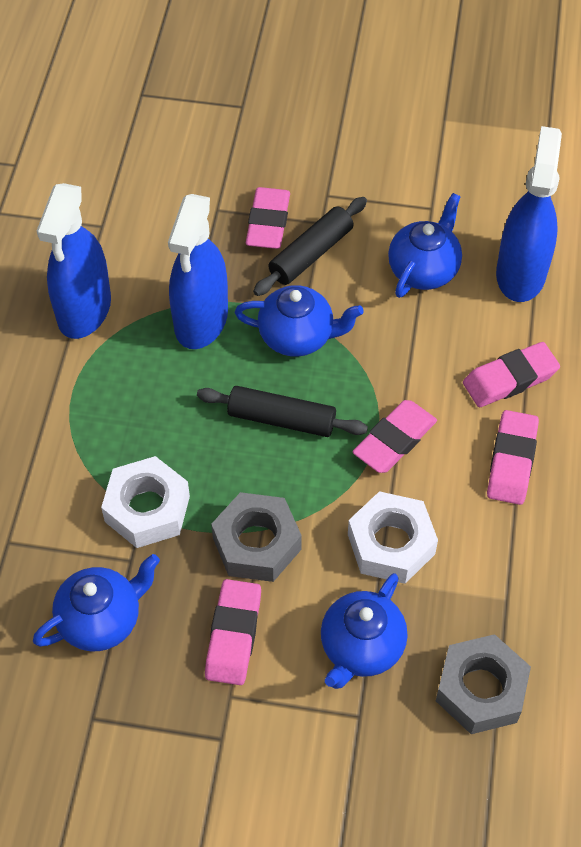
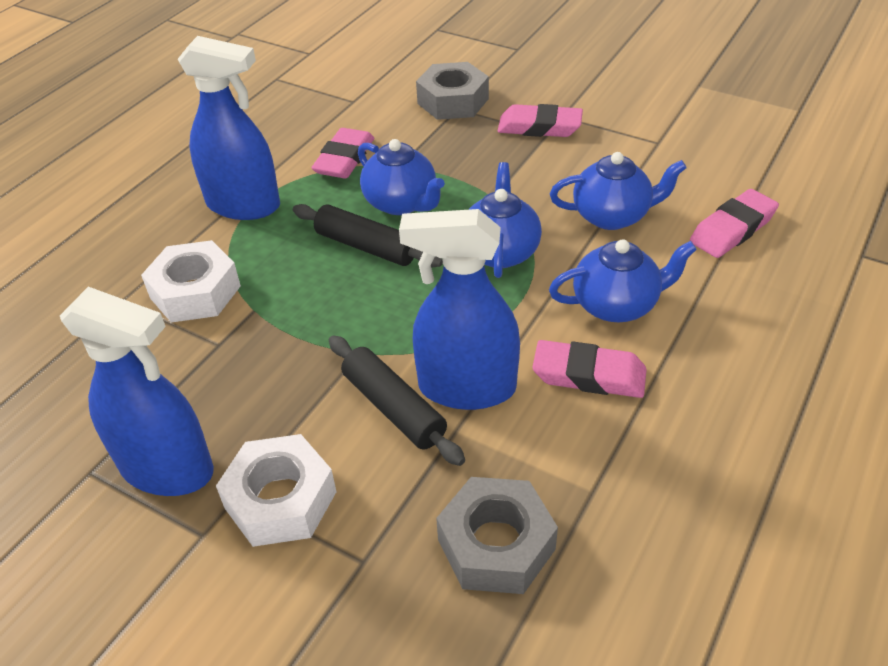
pink eraser: [205,579,261,685] [246,187,290,249] [353,400,437,473] [463,342,560,407] [487,410,539,505] = 5 -> [311,128,374,178] [498,104,583,137] [532,340,647,398] [690,189,779,258] = 4

